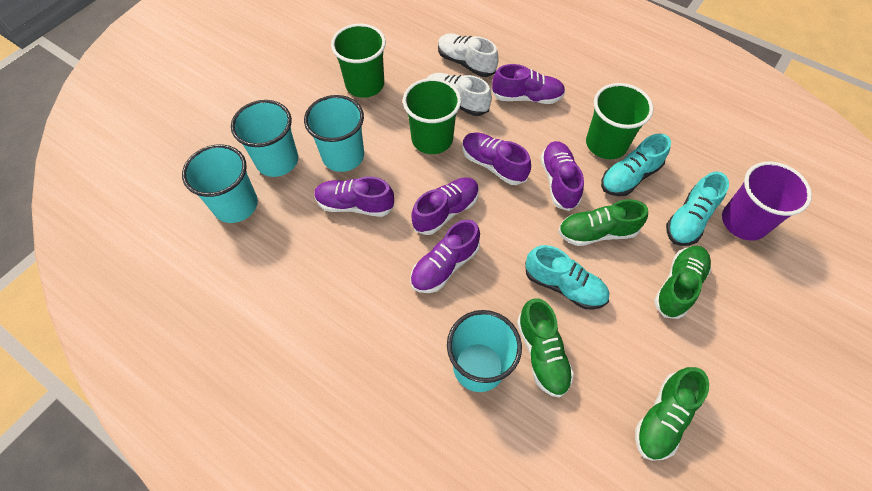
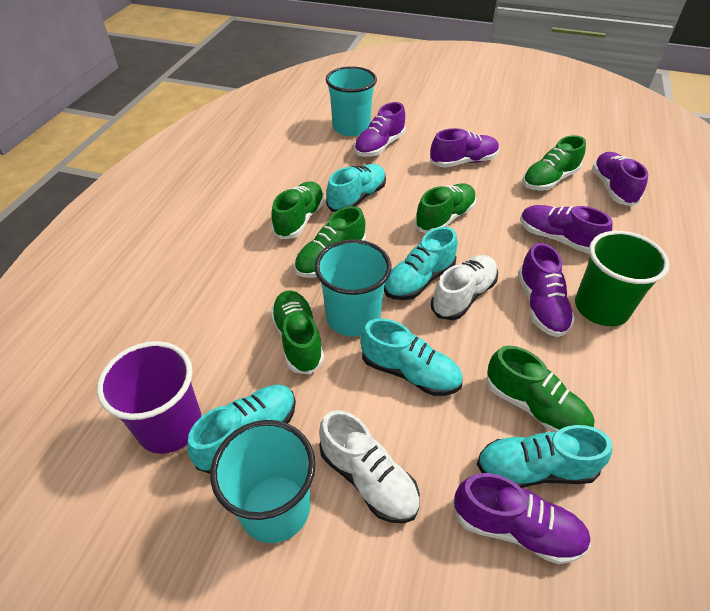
green cup: [331,24,386,98] [403,78,461,154] [586,83,654,159] = 3 -> [575,231,670,326] = 1
green shoe: [517,298,574,398] [558,199,648,246] [635,367,709,461] [654,246,711,319] = 4 -> [270,291,324,375] [271,181,325,239] [294,206,366,278] [415,183,476,233] [487,346,594,432] [523,135,586,191] = 6
turquoise cup: [182,145,258,223] [231,100,298,177] [304,95,364,172] [447,310,522,392] = 4 -> [210,420,316,543] [315,239,391,337] [326,66,377,136] = 3
turquoise shoe: [525,245,609,310] [601,134,671,196] [666,172,729,246] = 3 -> [187,385,296,474] [326,164,386,212] [360,318,463,396] [384,227,458,300] [477,425,612,488] = 5

